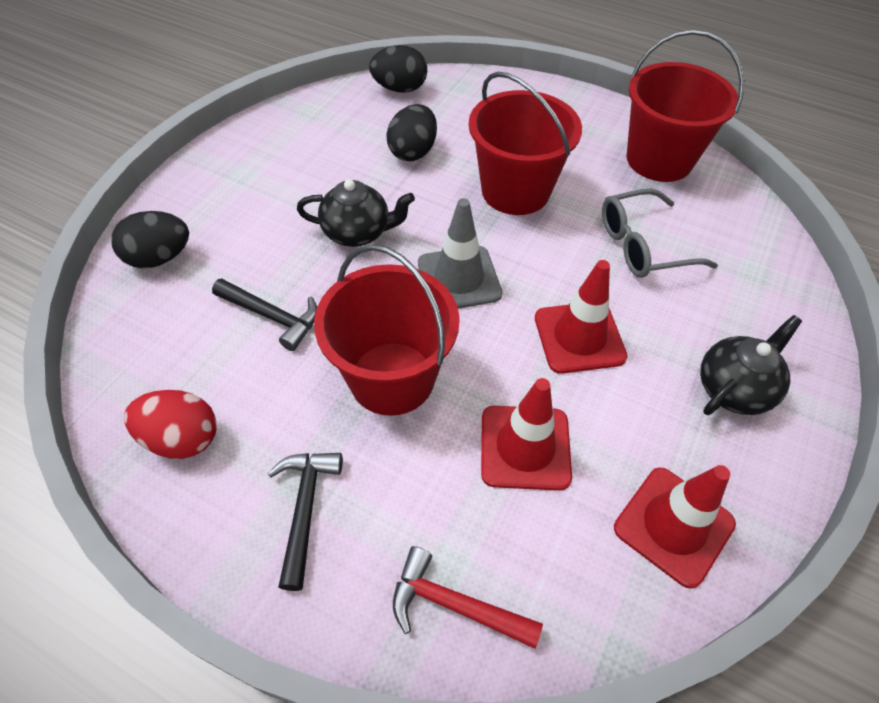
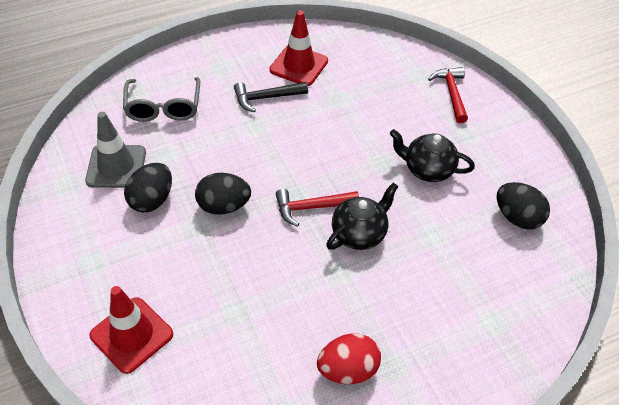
black hammer: [212,278,317,351] [268,453,343,591] = 2 -> [234,82,308,112] = 1
red bucket: [314,244,460,416] [469,72,582,215] [627,30,744,182] = 3 -> none = 0
red hammer: [393,546,543,649] = 1 -> [276,189,359,227] [428,67,468,123] = 2
red traffic cone: [481,378,572,491] [535,260,627,374] [614,465,736,589] = 3 -> [90,286,173,374] [269,10,328,86] = 2

